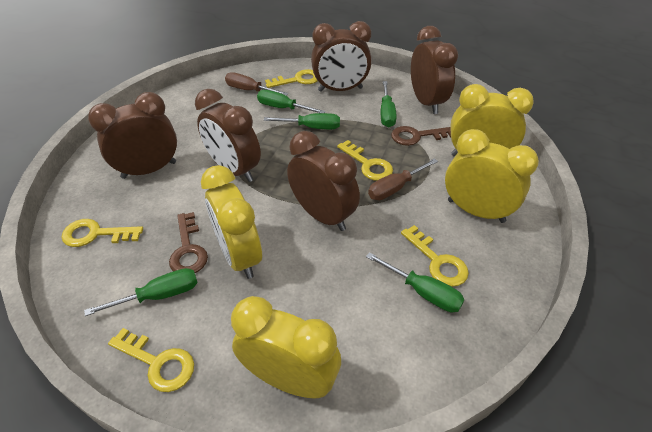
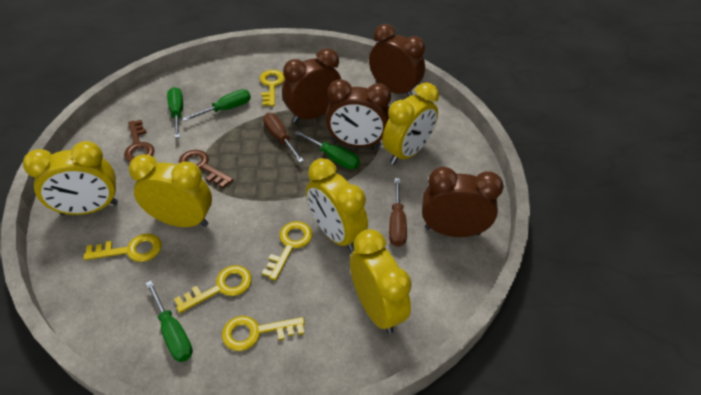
brown clock: [88,92,177,179] [195,89,261,182] [287,131,360,231] [311,21,372,92] [411,26,458,114] = 5 -> [282,48,341,123] [325,79,391,147] [369,24,425,97] [422,167,504,237] = 4
green screwdriver: [84,268,198,316] [257,90,326,113] [264,113,340,129] [366,252,465,312] [381,81,397,127] = 5 -> [146,280,193,362] [167,87,183,138] [182,89,251,121] [295,131,360,169] = 4
yellow clock: [201,165,262,279] [231,296,341,398] [445,129,539,223] [450,84,534,157] = 4 -> [23,141,118,215] [129,154,212,227] [306,158,368,251] [350,229,412,334] [382,82,439,165] = 5

